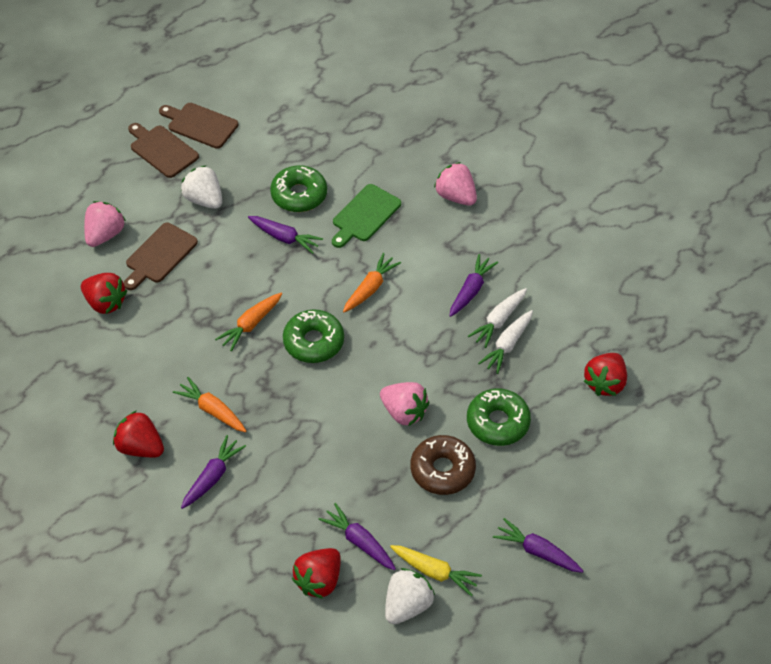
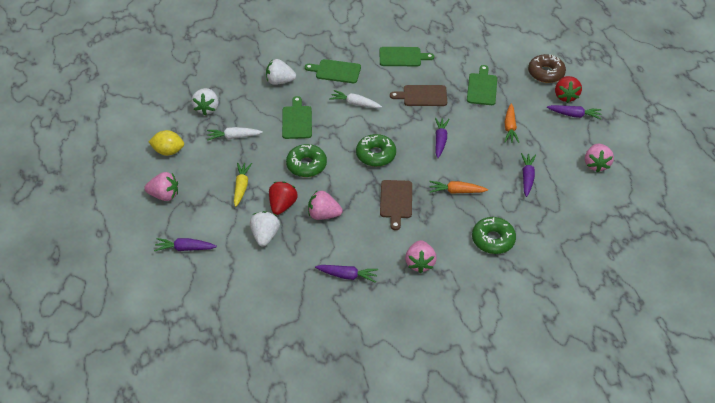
brown cutting board: [124,223,198,290] [128,123,199,178] [159,103,238,149] = 3 -> [380,180,412,230] [390,85,447,106] = 2
green cutting board: [332,184,401,248] = 1 -> [282,96,312,139] [305,59,361,83] [380,47,434,66] [467,65,497,105] = 4
orange carrot: [173,377,246,432] [215,293,282,352] [343,253,401,312] = 3 -> [429,181,488,194] [505,104,519,143] = 2
pink strawberry: [84,201,126,247] [380,382,429,426] [434,162,477,205] = 3 -> [144,172,178,201] [308,191,343,220] [405,240,437,273] [585,144,614,172] = 4
red strawberry: [81,273,127,314] [113,410,164,457] [292,548,341,599] [584,353,627,396] = 4 -> [269,181,297,215] [555,76,582,103] = 2
white strawberry: [181,165,222,209] [385,568,435,624] = 2 -> [192,88,219,115] [250,211,280,246] [266,59,296,85] = 3
yellow lemon: none = 0 -> [148,130,184,156] = 1

